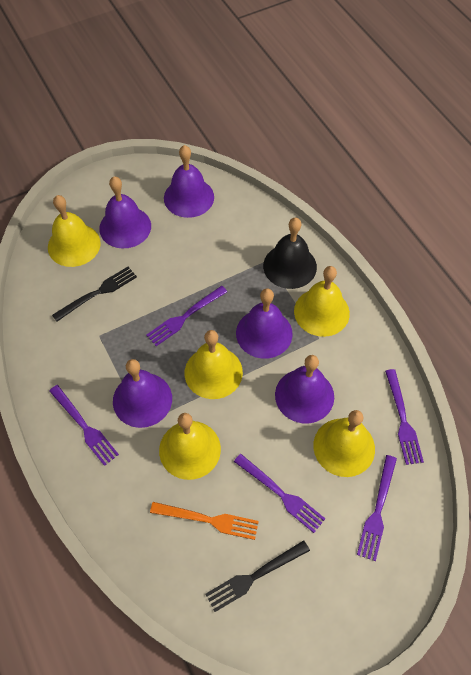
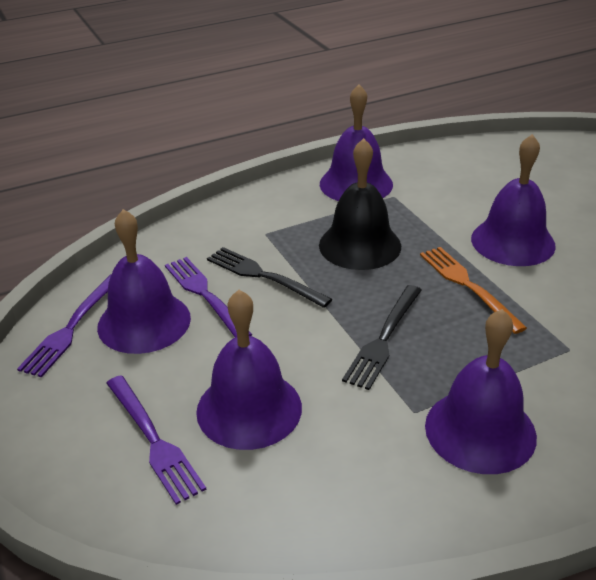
purple fork: [49,385,119,466] [146,286,227,346] [234,454,325,533] [357,455,397,561] [385,369,424,465] = 5 -> [17,274,111,377] [106,375,206,505] [165,257,252,337] = 3
yellow bell: [48,195,101,267] [159,413,221,480] [185,330,243,399] [294,266,350,337] [313,410,375,477] = 5 -> none = 0

